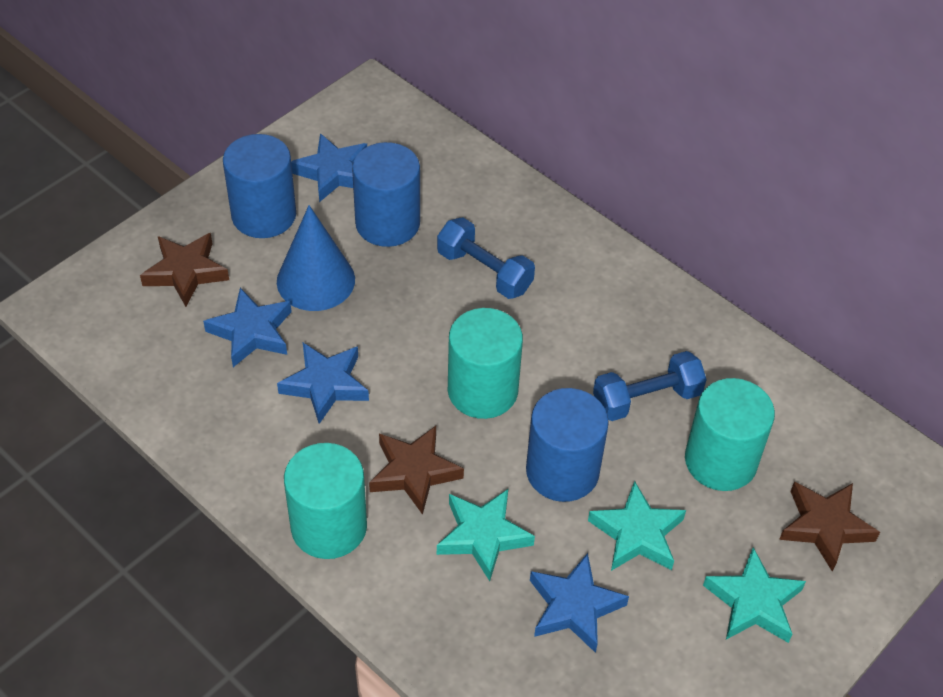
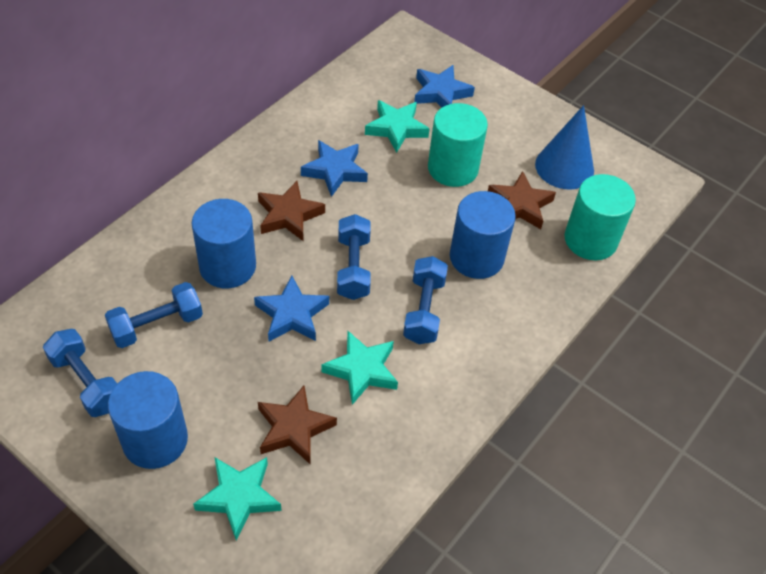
blue dumbbell: [437,217,535,299] [593,351,707,421] = 2 -> [43,329,117,417] [105,282,203,348] [337,214,371,300] [403,256,448,344] = 4
blue star: [203,288,292,367] [277,343,369,424] [291,133,367,202] [530,553,629,653] = 4 -> [254,275,329,342] [301,140,368,197] [414,65,475,107] = 3
turquoise cylinder: [284,443,367,559] [448,308,523,419] [685,378,775,491] = 3 -> [428,103,488,187] [564,174,636,260] = 2

